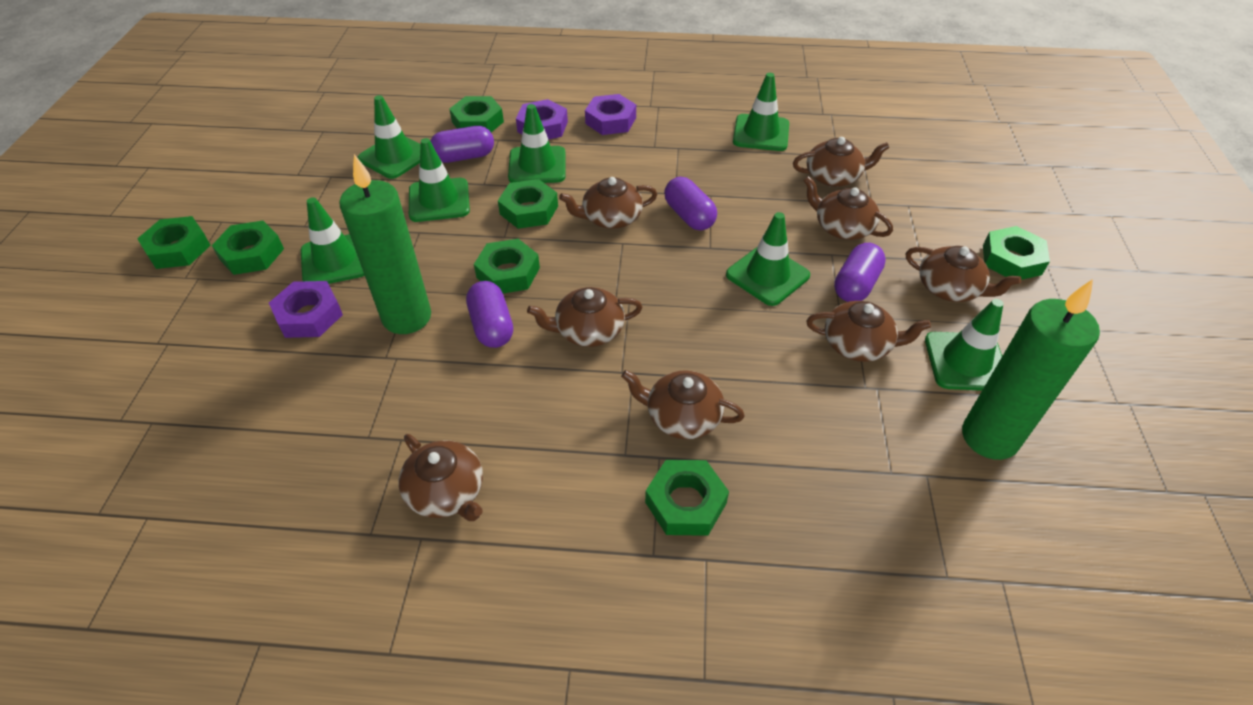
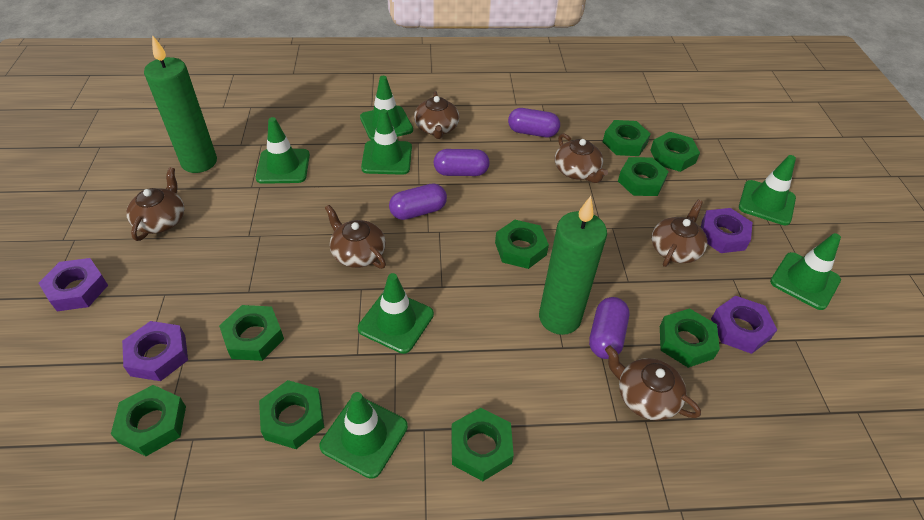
brown teapot: [399,434,483,521] [527,287,643,347] [559,177,657,229] [621,370,745,439] [793,137,889,187] [803,176,893,240] [806,301,931,362] [906,246,1021,302] = 8 -> [126,167,184,241] [325,205,386,269] [414,91,459,139] [555,133,608,183] [605,345,701,421] [652,200,707,267] = 6
green nut: [137,216,211,269] [212,221,284,275] [449,96,504,132] [474,239,540,293] [498,179,558,229] [645,460,729,536] [983,226,1050,280] = 7 -> [111,385,186,456] [219,305,284,361] [259,380,324,449] [451,408,514,481] [495,220,549,269] [603,120,651,156] [618,157,669,196] [650,132,700,172] [660,308,720,368] = 9
purple nut: [269,281,343,338] [516,99,568,140] [585,94,636,135] = 3 -> [39,258,108,311] [122,321,188,381] [701,208,753,253] [711,296,777,354] = 4

